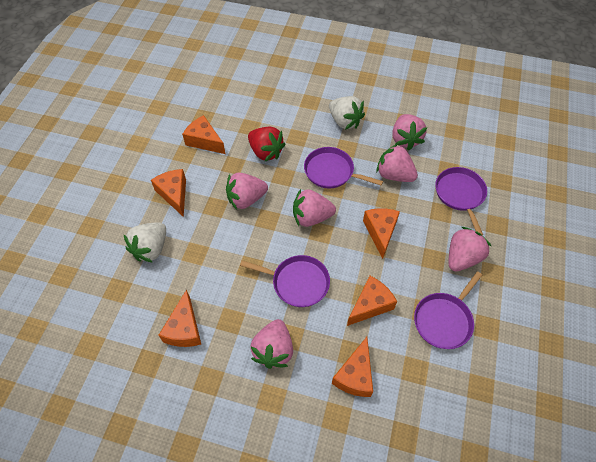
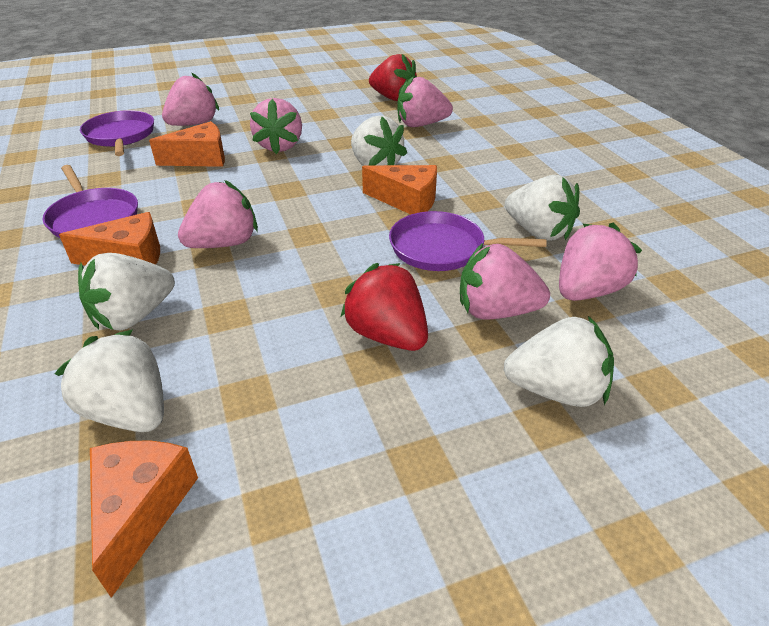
orange cheese: [151,169,186,217] [158,289,201,347] [182,115,225,154] [332,337,373,397] [347,276,397,326] [363,208,400,259] = 6 -> [59,212,160,265] [90,441,198,598] [149,121,225,167] [362,165,437,214] = 4
purple pan: [240,255,330,307] [304,147,383,188] [414,271,482,349] [435,167,487,236] = 4 -> [43,165,138,238] [80,110,154,156] [389,211,547,271] = 3
red strawberry: [248,127,286,161] = 1 -> [341,263,428,351] [369,54,417,101] = 2
white strawberry: [123,222,166,262] [329,96,365,130] = 2 -> [55,330,164,432] [78,253,175,330] [351,116,407,166] [504,316,614,407] [505,175,580,241] = 5

